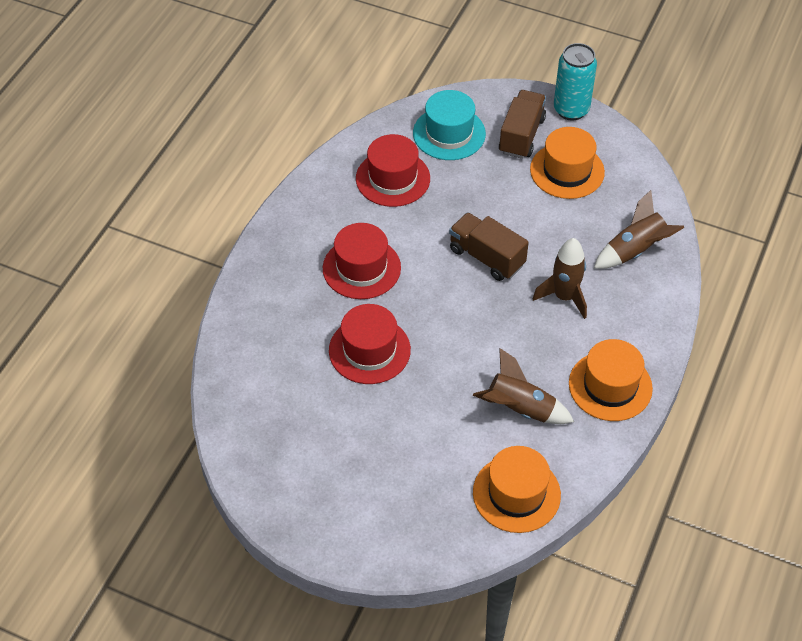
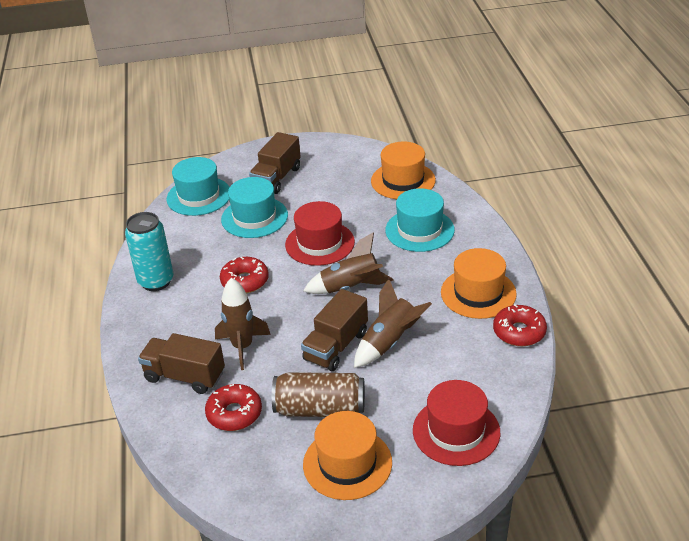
brown can: none = 0 -> [272,372,365,417] = 1
brown truck: [449,212,529,281] [499,90,546,159] = 2 -> [138,333,225,394] [249,132,301,194] [301,289,368,371] = 3
red donut: none = 0 -> [205,384,262,431] [220,257,269,293] [493,304,547,346] = 3
red hat: [323,223,401,299] [329,304,411,384] [356,134,430,207] = 3 -> [285,201,355,266] [413,380,500,466] = 2
turquoise hat: [413,90,486,160] = 1 -> [166,157,230,216] [221,177,288,238] [385,188,455,252] = 3

